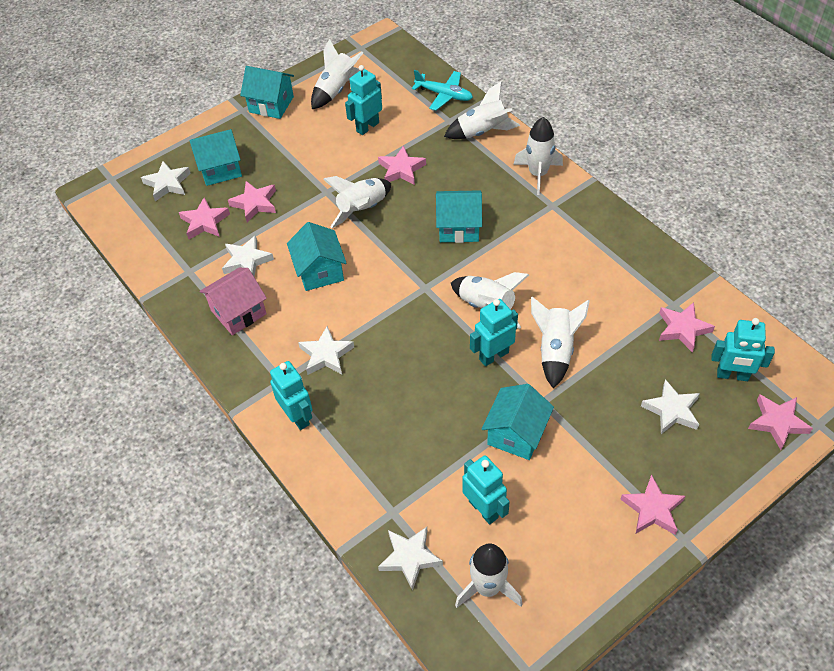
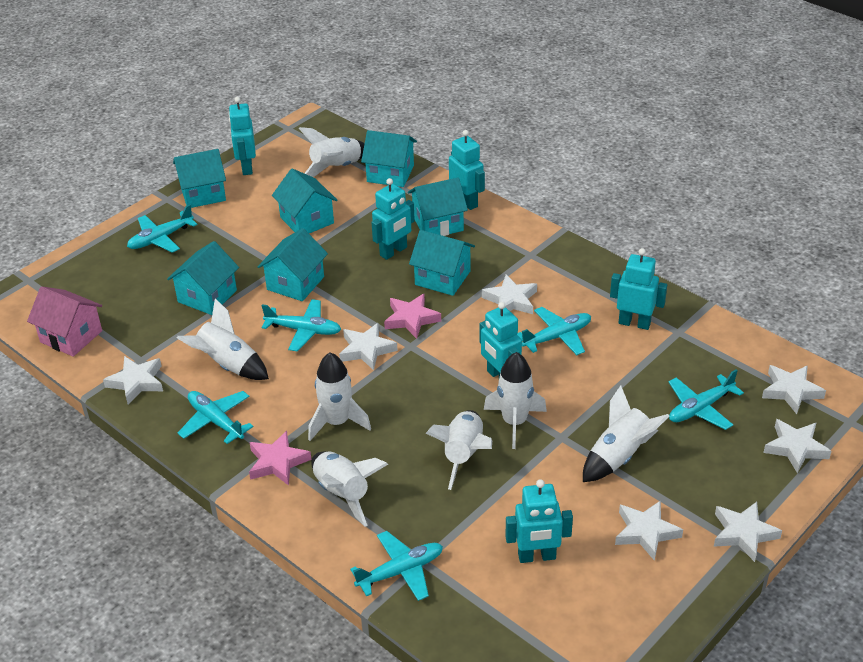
pink star: [179,197,230,239] [228,181,276,222] [378,145,426,185] [620,475,685,535] [659,302,715,353] [748,394,813,450] = 6 -> [249,431,312,486] [384,294,441,339] = 2
turquoise house: [189,129,242,186] [240,66,294,119] [287,222,347,291] [436,190,482,243] [482,384,554,460] = 5 -> [167,241,239,315] [173,149,226,208] [258,228,328,301] [272,169,338,233] [361,130,417,187] [408,177,468,236] [409,230,475,296] = 7
turquoise plane: [412,70,473,111] = 1 -> [127,204,197,253] [178,391,253,444] [261,299,341,352] [350,531,443,601] [517,307,591,355] [669,369,744,430] = 6
turquoise robot: [270,361,313,430] [345,65,382,135] [463,455,510,525] [470,299,518,366] [711,318,775,381] = 5 -> [229,97,256,175] [372,178,415,260] [449,130,485,210] [480,302,522,377] [505,479,573,563] [610,248,667,330] = 6
white star: [141,161,191,201] [222,235,274,276] [298,326,354,375] [378,527,443,590] [641,379,700,434] = 5 -> [103,356,163,404] [339,323,398,370] [482,274,537,314] [615,500,683,561] [714,502,782,562] [762,365,826,414] [763,419,831,473] = 7

